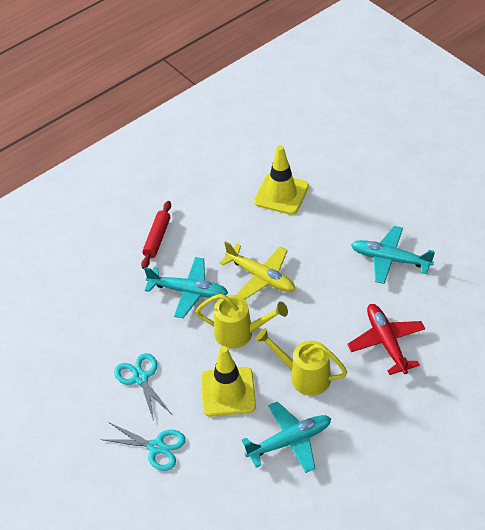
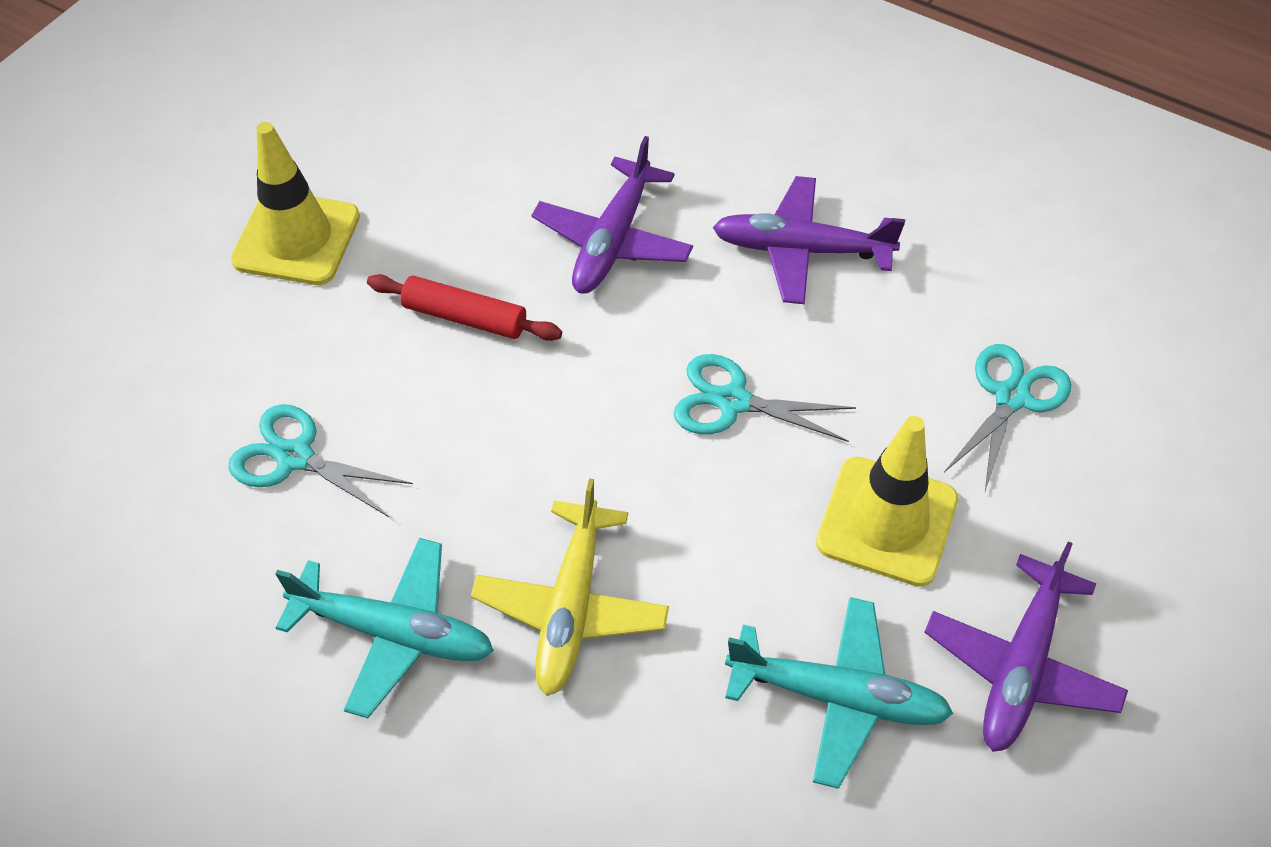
purple plane: none = 0 -> [531,136,693,294] [713,176,905,304] [924,541,1128,752] = 3
red plane: [347,304,425,375] = 1 -> none = 0
turquoise plane: [144,257,228,318] [241,401,331,473] [351,226,435,284] = 3 -> [275,538,494,718] [725,597,953,789] = 2
turquoise scissors: [100,423,186,471] [114,353,172,421] = 2 -> [228,404,413,518] [673,354,856,442] [944,344,1071,491] = 3
yellow watering can: [196,294,288,349] [255,328,347,396] = 2 -> none = 0

